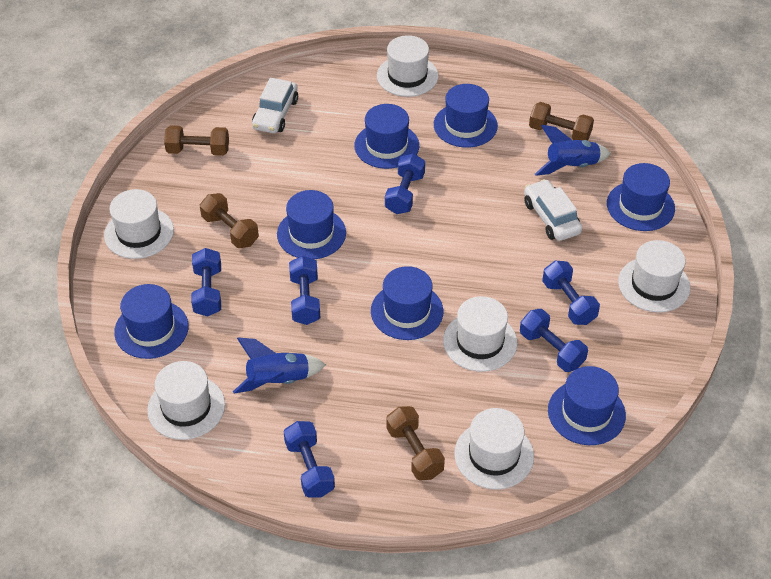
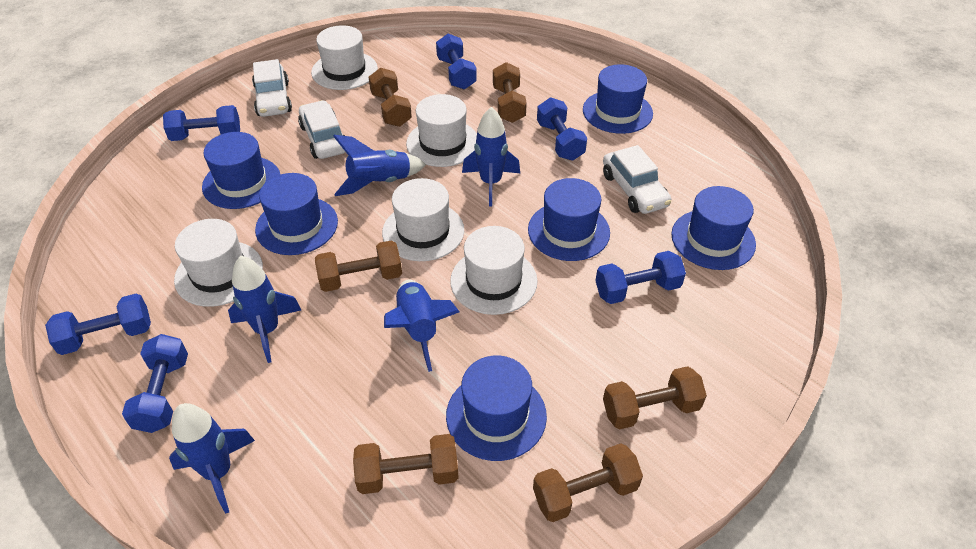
blue hat: [114,284,189,359] [277,190,346,259] [354,104,419,169] [371,266,444,340] [434,84,498,148] [548,366,626,445] [607,163,675,231] = 7 -> [202,132,281,209] [255,173,338,255] [446,356,547,461] [528,178,610,261] [583,64,653,134] [671,186,756,270] = 6
blue rocket: [233,337,326,394] [535,125,611,176] = 2 -> [169,403,255,514] [228,256,301,363] [333,135,426,196] [384,279,460,372] [462,107,520,206] = 5
brown dumbbell: [164,125,229,156] [200,193,259,248] [386,406,445,481] [529,102,594,141] = 4 -> [315,240,402,292] [353,434,459,494] [369,68,412,127] [493,62,527,123] [533,443,643,522] [603,366,707,429] = 6
white car: [252,78,298,133] [524,179,582,241] = 2 -> [252,59,292,117] [298,100,346,159] [603,145,671,214] = 3
white hat: [104,189,174,259] [147,361,225,440] [377,35,438,97] [443,296,517,372] [454,408,534,490] [618,240,691,313] = 6 -> [174,219,263,307] [311,25,378,90] [382,178,464,261] [406,94,477,167] [450,226,538,315] = 5

